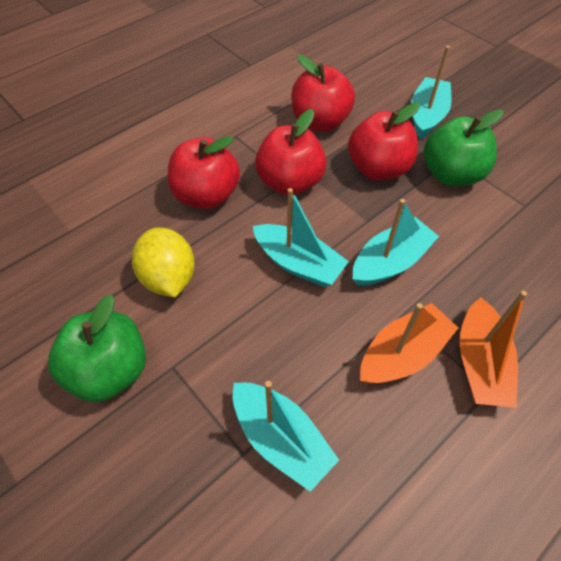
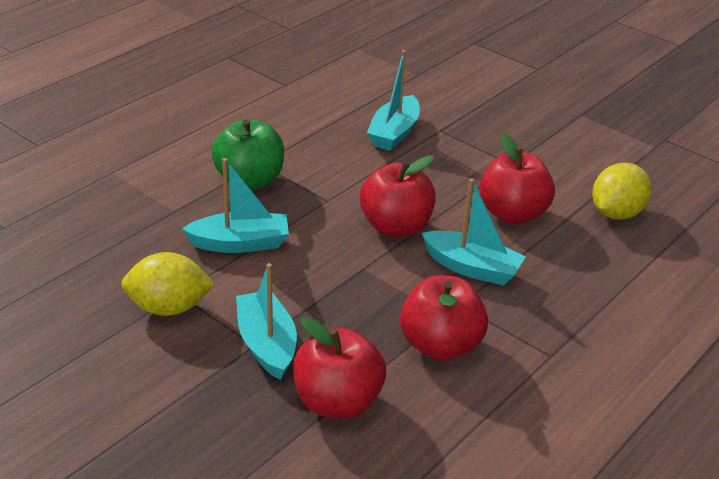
green apple: [48,295,146,402] [424,109,503,186] = 2 -> [212,119,284,190] = 1
orange boat: [360,303,458,384] [460,291,527,408] = 2 -> none = 0
yellow lemon: [132,228,195,298] = 1 -> [121,252,215,316] [592,163,652,220] = 2

